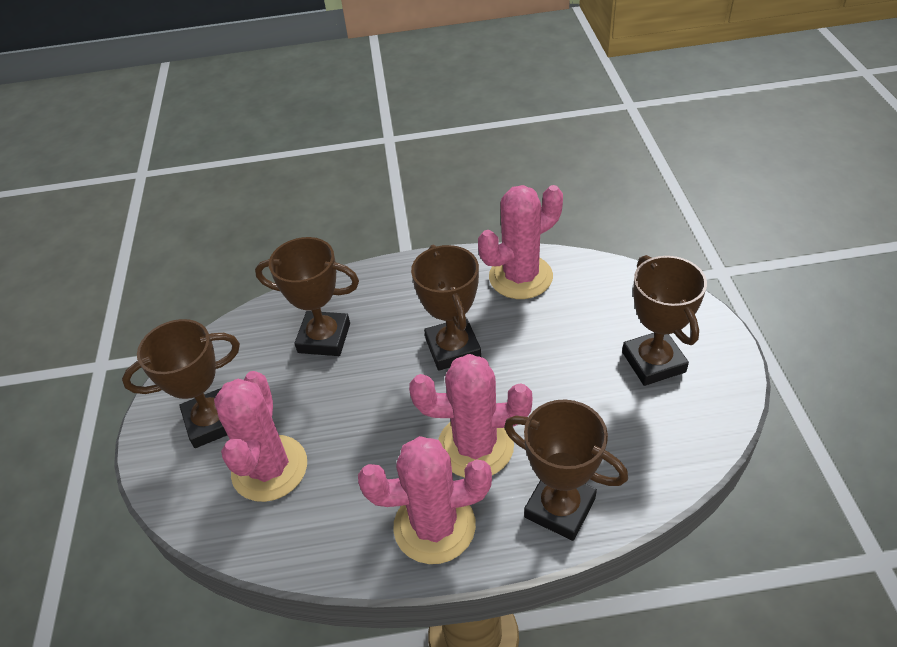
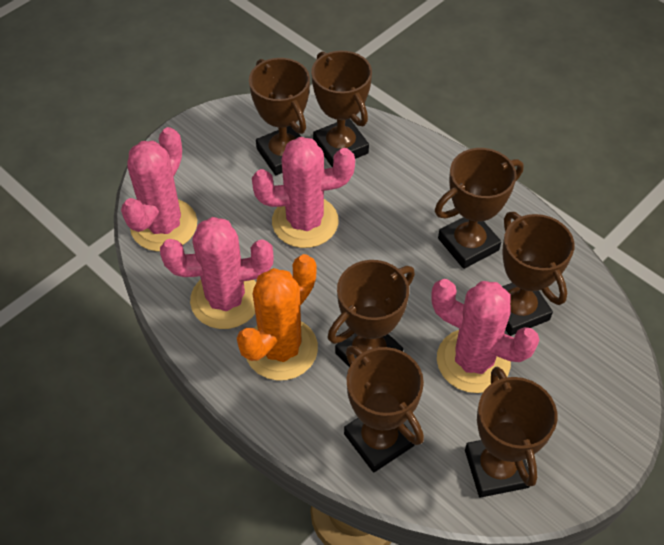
brown trophy: [122,319,240,448] [255,237,359,356] [411,245,481,371] [504,400,628,541] [622,255,707,386] = 5 -> [249,58,310,175] [311,51,372,167] [328,260,415,367] [344,346,424,472] [435,148,524,269] [465,367,557,498] [502,212,574,336] = 7
orange cactus: none = 0 -> [237,254,318,381] = 1

